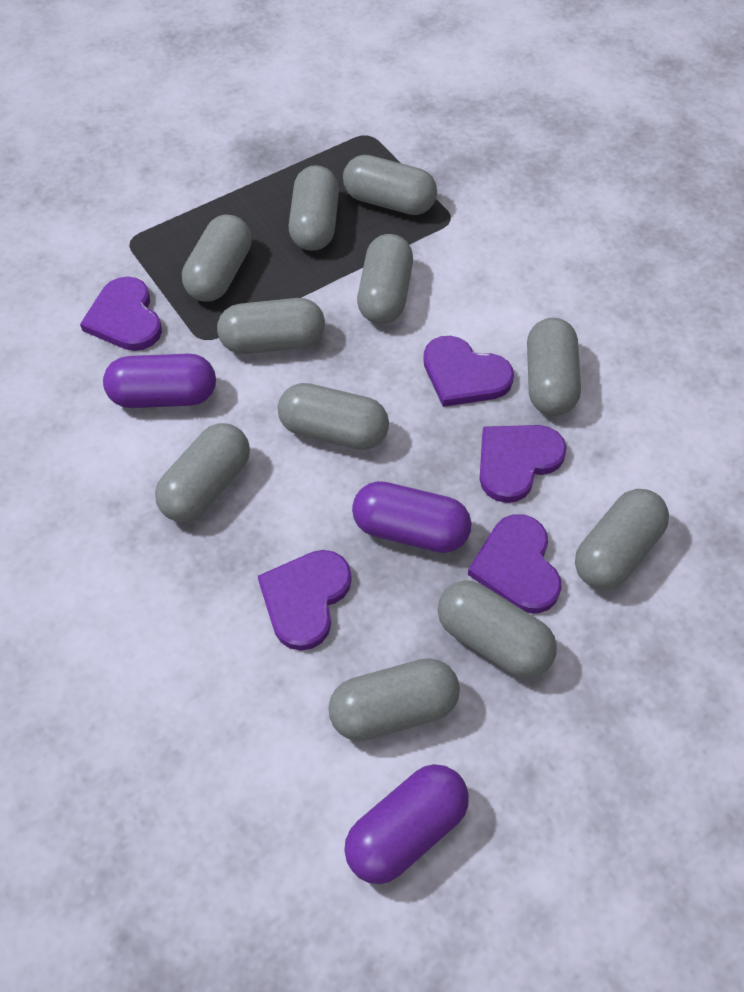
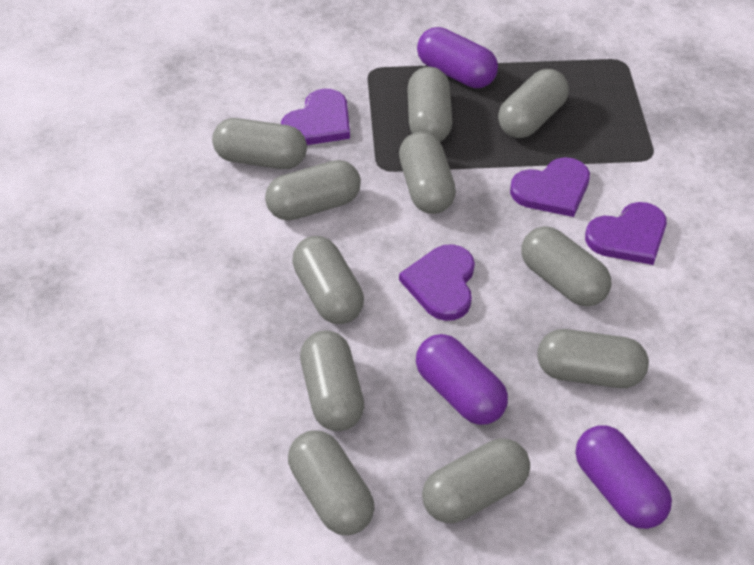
purple heart: [80,277,162,351] [258,550,352,651] [423,336,514,407] [468,514,561,614] [480,425,567,503] = 5 -> [281,88,350,145] [399,244,475,321] [510,157,590,217] [585,202,667,265] = 4

